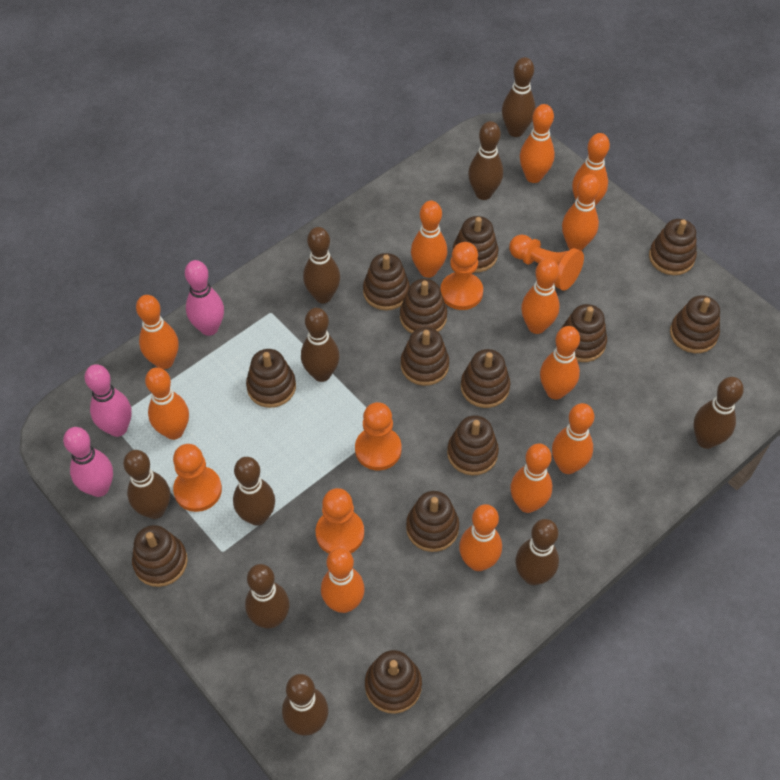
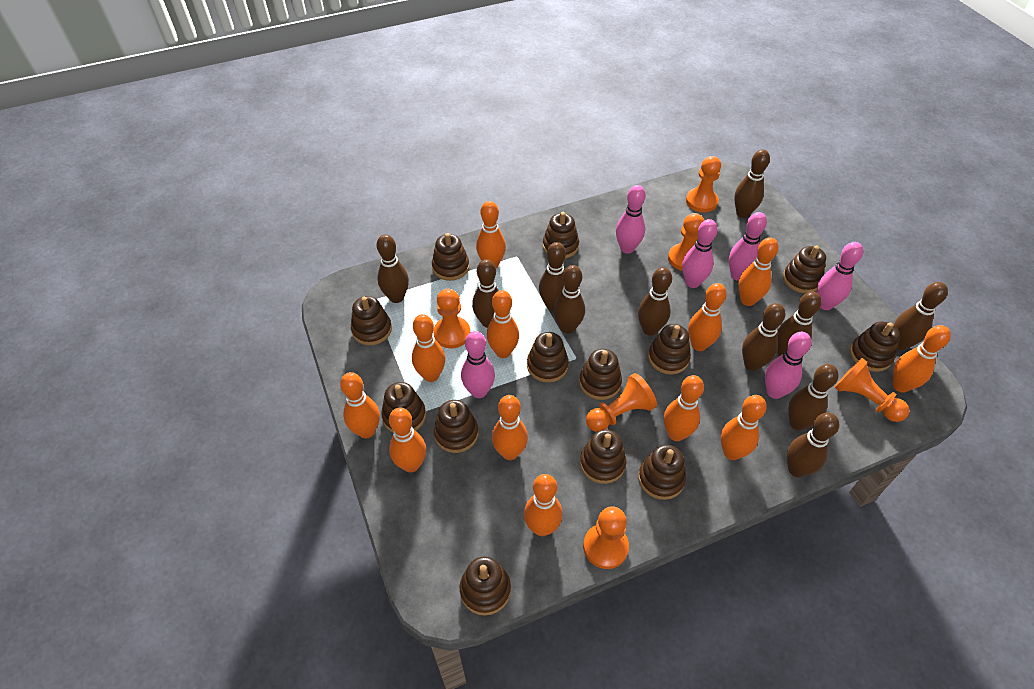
brown bowling pin: [123,450,170,519] [233,457,275,526] [245,564,289,628] [282,674,328,736] [301,308,340,382] [303,227,340,303] [468,121,503,200] [502,57,536,137] [515,519,559,585] [693,377,744,449] = 10 -> [377,234,409,303] [472,259,499,328] [539,242,566,311] [553,265,585,334] [638,267,672,336] [734,149,770,218] [742,303,785,371] [777,292,821,356] [787,413,839,477] [788,364,838,430] [894,282,948,350] = 11
orange pawn: [173,444,222,512] [316,488,364,554] [355,402,402,471] [440,242,483,310] [509,235,584,291] = 5 -> [433,289,470,348] [583,506,629,569] [586,373,657,432] [668,213,705,271] [686,156,721,212] [834,358,909,422] = 6
pink bowling pin: [63,427,113,497] [85,364,132,437] [185,260,224,336] = 3 -> [461,331,495,398] [616,185,646,254] [682,219,718,288] [729,212,767,281] [765,332,811,399] [817,242,863,310] = 6

